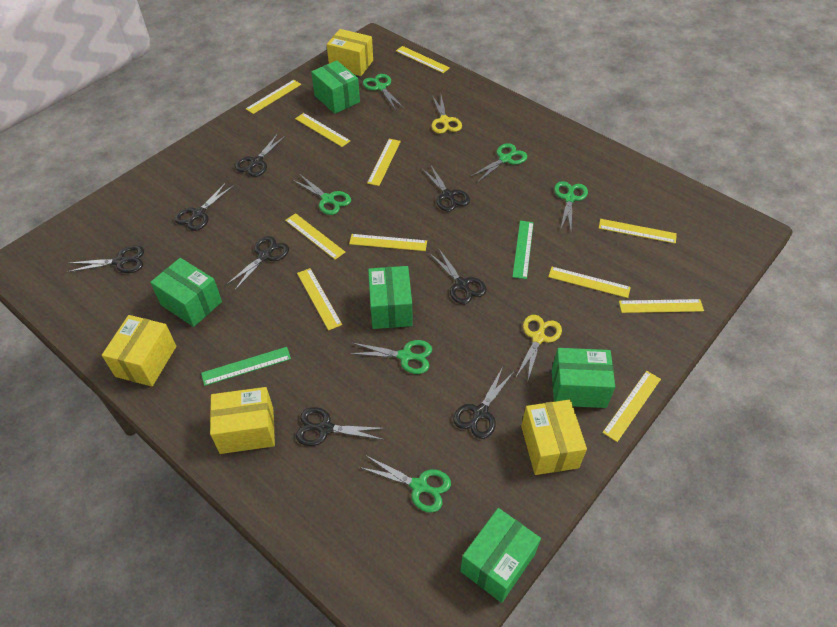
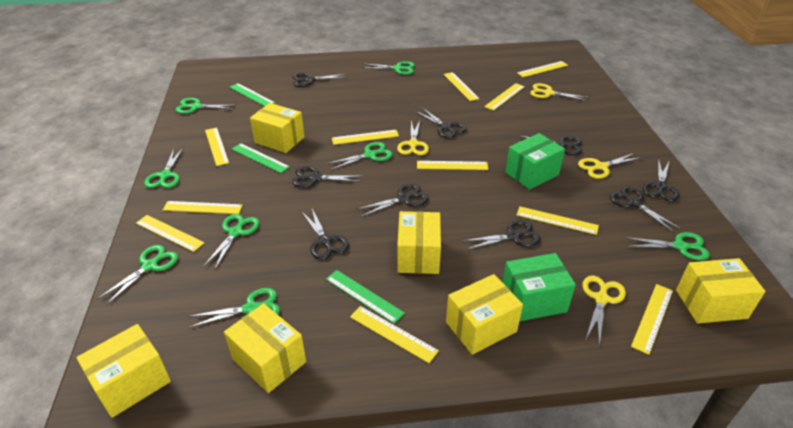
black scissors: [67,245,144,273] [175,183,233,231] [226,236,289,291] [235,135,285,177] [296,407,386,446] [422,164,470,212] [429,248,487,304] [453,367,514,439] = 8 -> [292,166,362,188] [293,73,346,87] [301,209,349,260] [358,184,429,217] [415,108,467,139] [462,220,541,250] [517,135,582,155] [610,186,681,233] [643,159,679,202] = 9
green box: [150,258,222,327] [311,61,360,114] [368,266,413,329] [460,508,541,603] [552,348,615,408] = 5 -> [502,253,576,322] [505,133,565,190] = 2
green ruler: [201,347,291,386] [512,221,534,279] = 2 -> [230,83,275,106] [232,143,290,173] [326,270,405,324] = 3
green scissors: [292,174,351,215] [349,340,432,374] [359,455,451,512] [363,74,404,110] [470,143,527,182] [554,181,588,230] = 6 -> [97,245,178,305] [144,147,184,188] [176,98,236,114] [188,288,280,328] [203,214,259,270] [327,142,393,170] [365,61,415,75] [624,232,710,260] = 8
yellow box: [102,315,176,387] [210,387,275,454] [327,29,373,76] [521,400,587,475] = 4 -> [76,324,171,418] [224,303,306,393] [250,103,305,153] [397,211,441,274] [446,274,523,355] [676,258,766,324] = 6
yellow scissors: [431,95,462,134] [516,315,562,383] = 2 -> [397,120,429,155] [530,83,589,101] [578,153,642,179] [583,276,626,345] = 4

